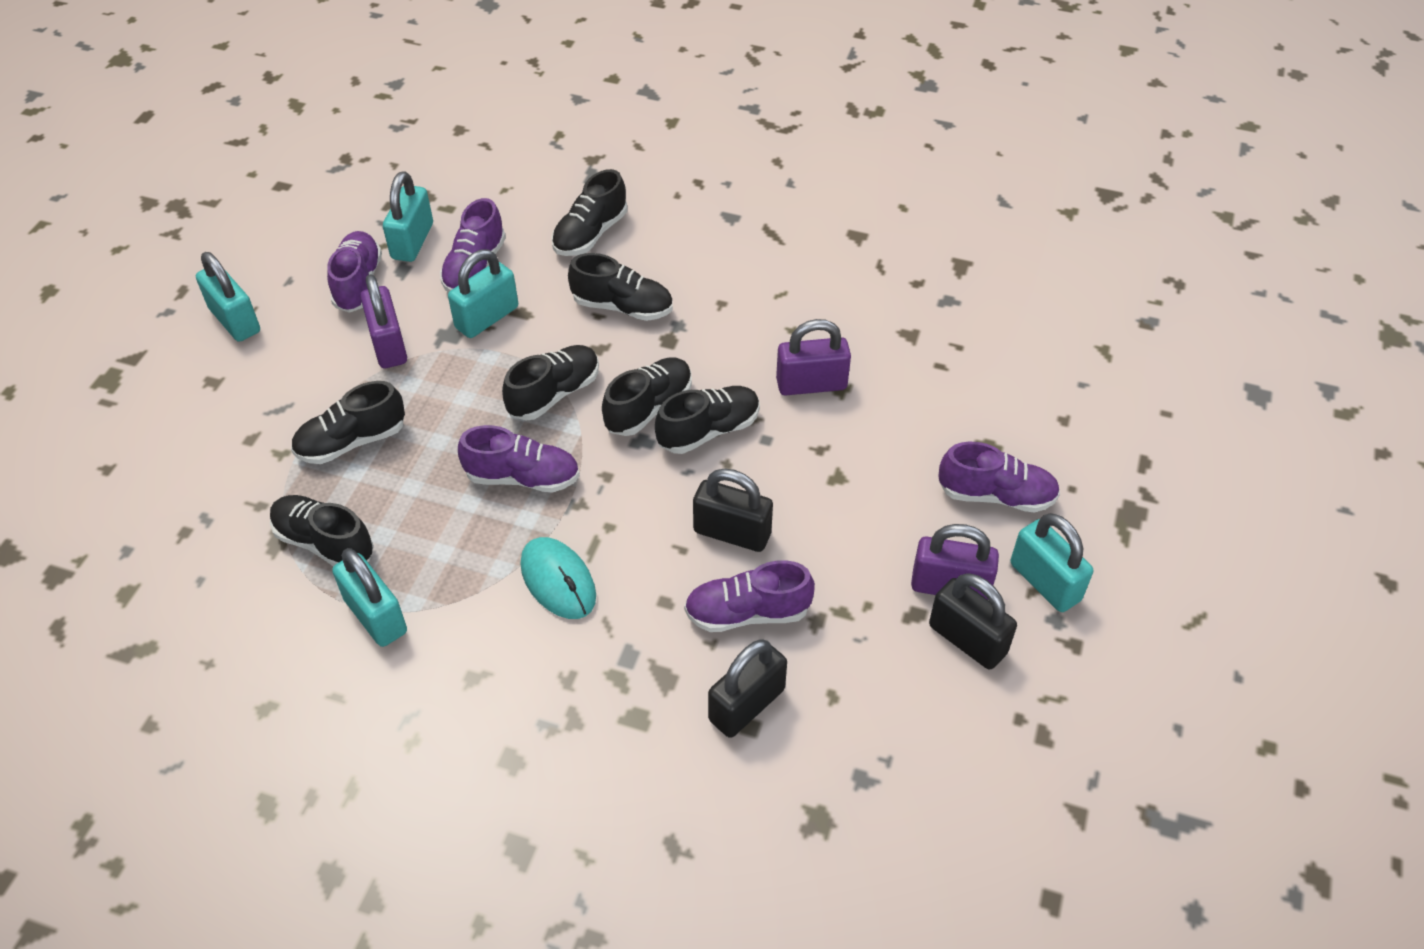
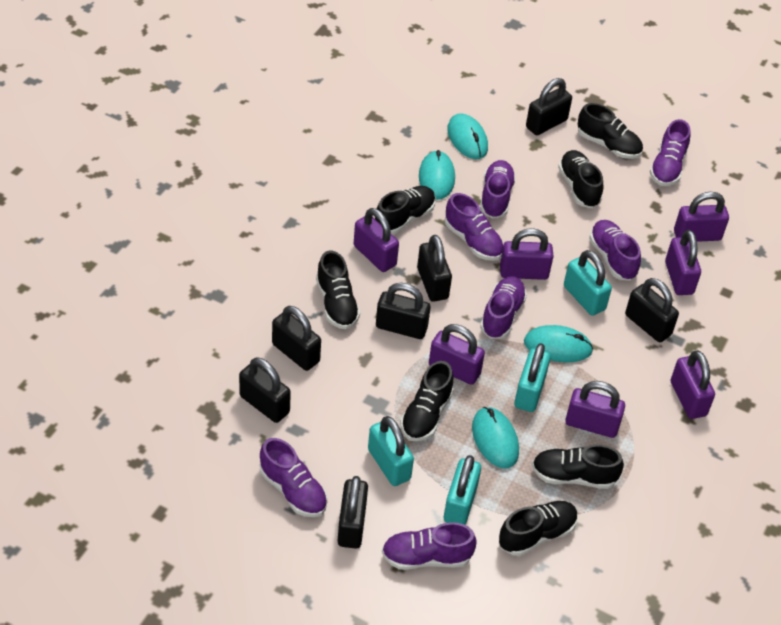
black padlock: [693,468,773,552] [708,639,787,738] [929,573,1017,669] = 3 -> [239,357,291,423] [272,306,321,371] [338,476,368,549] [376,283,431,339] [417,235,452,302] [526,78,572,135] [625,278,679,342] = 7
purple padlock: [360,274,407,368] [776,319,851,395] [911,524,999,600] = 3 -> [354,208,399,272] [429,324,485,385] [500,228,554,280] [565,381,625,438] [665,230,701,295] [671,350,715,419] [674,192,729,242] = 7
purple shoe: [327,231,382,313] [440,198,506,292] [458,425,579,493] [684,560,815,632] [938,442,1060,513] = 5 -> [260,438,328,517] [382,522,477,570] [445,193,504,261] [480,160,516,219] [480,276,527,339] [589,220,641,281] [650,119,691,186] = 7
turquoise mouse: [521,537,596,619] = 1 -> [419,150,455,200] [447,113,488,159] [472,407,519,468] [524,325,593,362] = 4
turquoise padlock: [196,252,260,342] [332,548,407,647] [383,171,433,262] [448,249,518,338] [1011,513,1093,612] = 5 -> [368,416,414,486] [444,455,481,525] [514,343,551,412] [564,250,612,316] = 4

